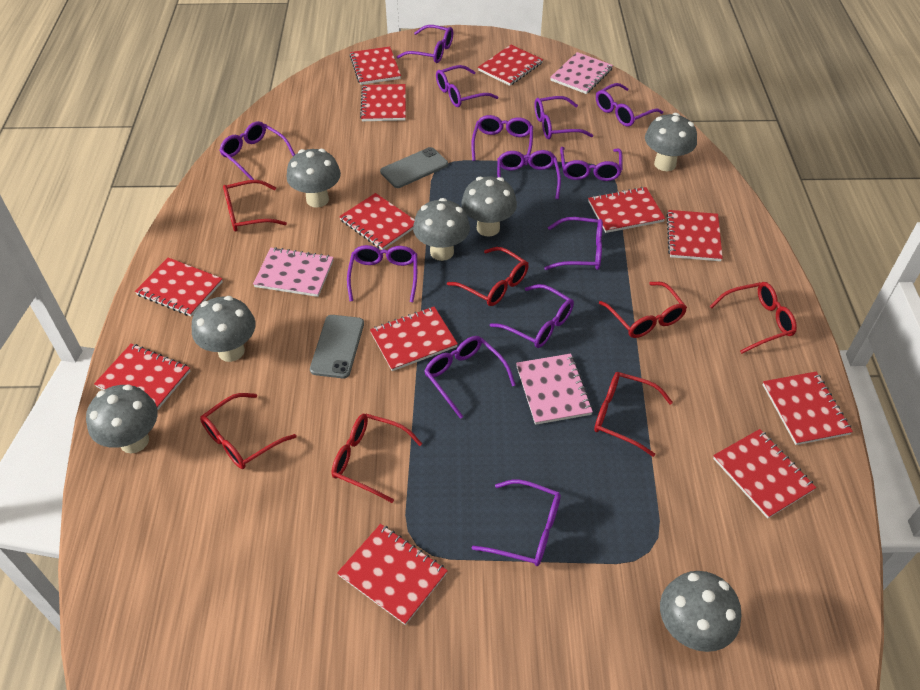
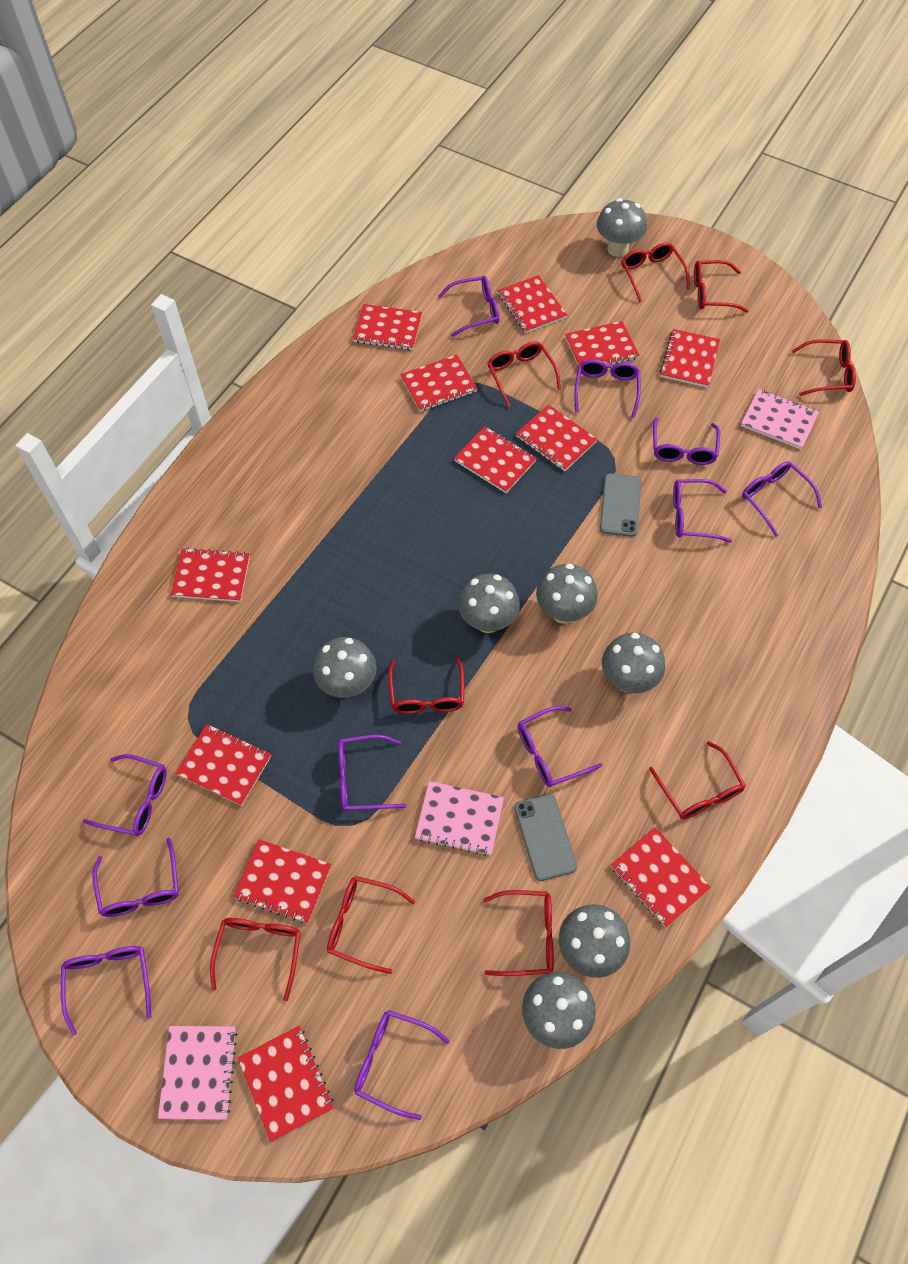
purple glasses: [219,121,295,180] [347,245,417,302] [397,25,453,63] [424,336,516,419] [436,65,498,107] [471,115,533,166] [472,480,561,566] [490,284,574,348] [497,150,561,199] [534,96,593,139] [544,217,603,270] [560,147,622,181] [596,83,663,127] = 13 -> [61,946,151,1036] [83,754,167,836] [92,838,179,917] [338,735,407,811] [354,1010,450,1120] [438,276,499,337] [518,706,603,787] [574,359,641,418] [653,417,720,465] [673,479,732,543] [742,461,822,537] = 11
red glasses: [200,393,297,469] [223,180,287,232] [331,414,422,503] [447,247,529,306] [594,372,673,457] [599,282,687,338] [709,282,797,354] = 7 -> [210,918,301,1001] [327,876,415,974] [388,657,464,714] [483,890,554,976] [487,342,561,407] [621,242,690,303] [649,741,746,819] [694,260,749,313] [792,339,856,396] = 9

